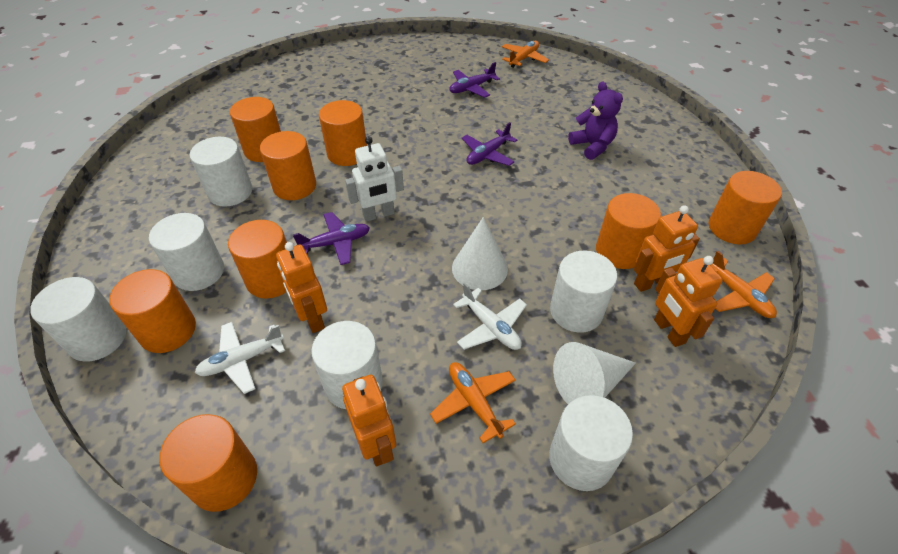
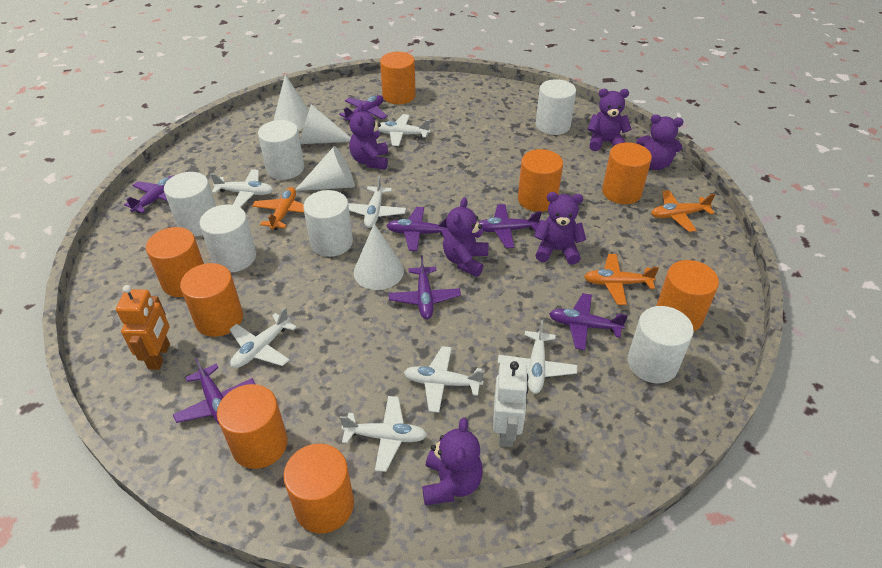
orange robot: [276,242,327,333] [342,375,396,467] [634,205,700,292] [654,256,723,347] = 4 -> [116,285,170,370] = 1
purple plane: [293,212,370,265] [449,62,500,98] [462,122,517,166] = 3 -> [124,175,175,213] [173,358,255,424] [339,95,388,123] [386,207,448,251] [389,255,461,319] [478,204,542,248] [549,293,628,350] = 7
purple teddy bear: [568,81,623,160] = 1 -> [349,103,388,170] [422,418,483,505] [443,198,488,277] [534,192,586,265] [588,89,632,151] [636,114,684,170] = 6
white cone: [452,217,508,290] [553,342,636,404] = 2 -> [274,75,309,130] [295,146,355,191] [300,104,351,144] [354,223,404,290] = 4
white plane: [195,322,285,394] [453,283,527,350] = 2 -> [210,169,273,208] [229,307,297,368] [340,396,427,472] [348,176,406,228] [378,114,430,146] [404,346,484,413] [498,320,577,394] = 7

